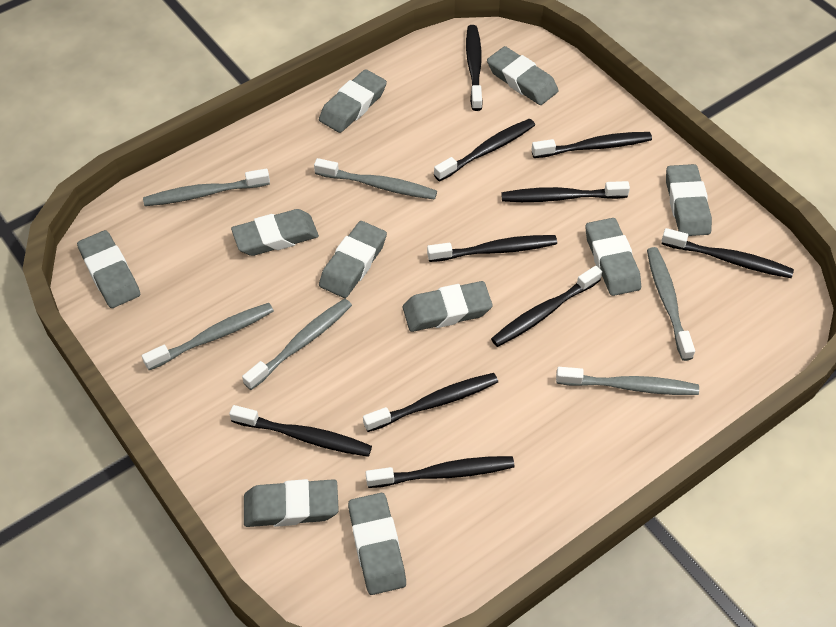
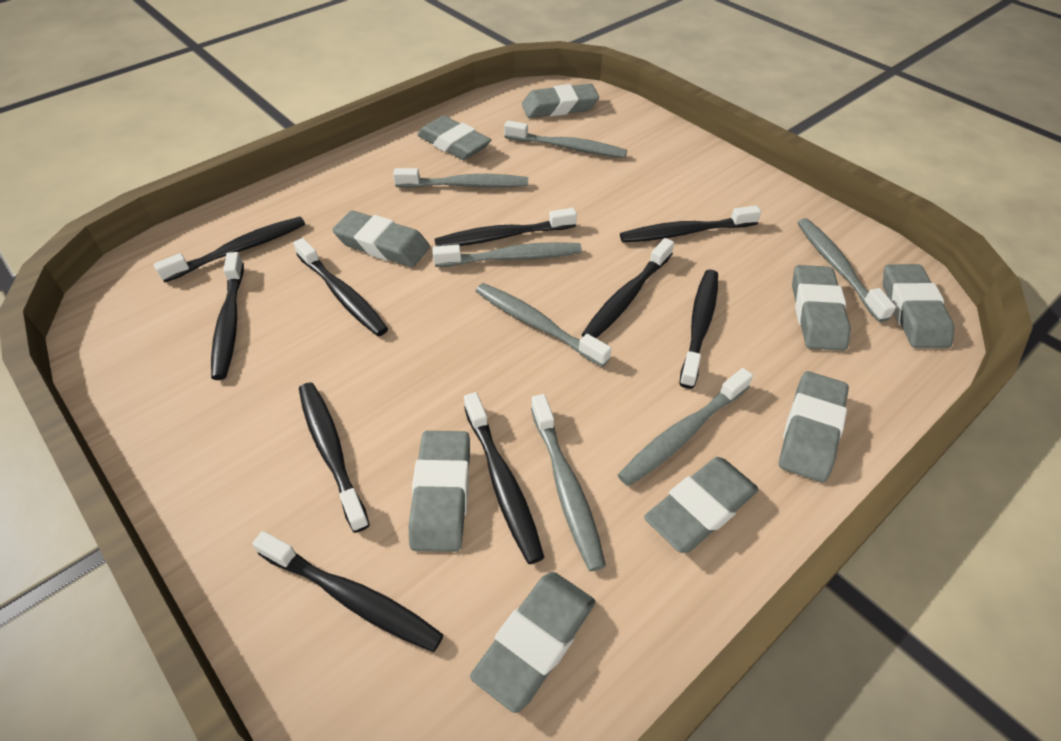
grey eraser: [77,230,140,308] [231,209,319,256] [244,479,339,527] [319,69,387,133] [319,221,387,298] [348,493,406,595] [403,281,493,332] [487,46,558,105] [585,218,641,296] [666,164,712,236] = 10 -> [332,210,430,267] [409,431,470,552] [417,116,491,160] [470,572,595,713] [522,84,599,118] [644,457,759,553] [779,371,849,482] [792,265,851,351] [883,264,955,348] = 9
grey toothbrush: [142,303,274,370] [143,169,270,206] [242,298,352,390] [314,158,437,200] [556,367,699,395] [647,247,695,361] = 6 -> [393,168,528,188] [432,242,582,267] [476,283,611,367] [504,121,627,158] [531,394,606,571] [618,368,753,486] [797,218,896,322] = 7

